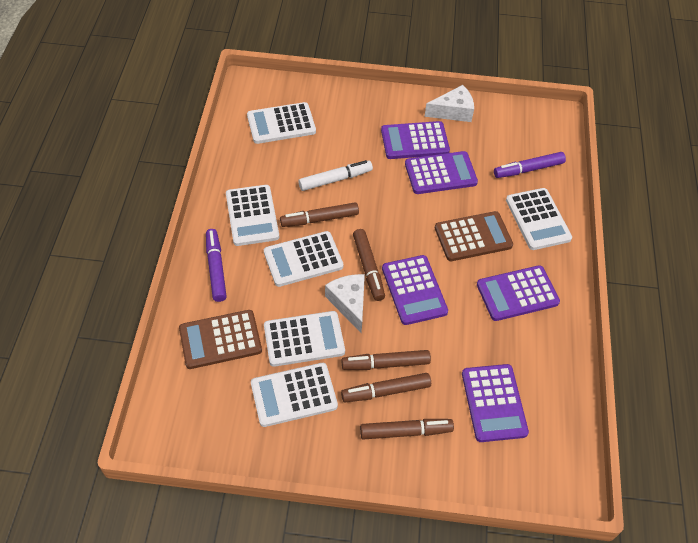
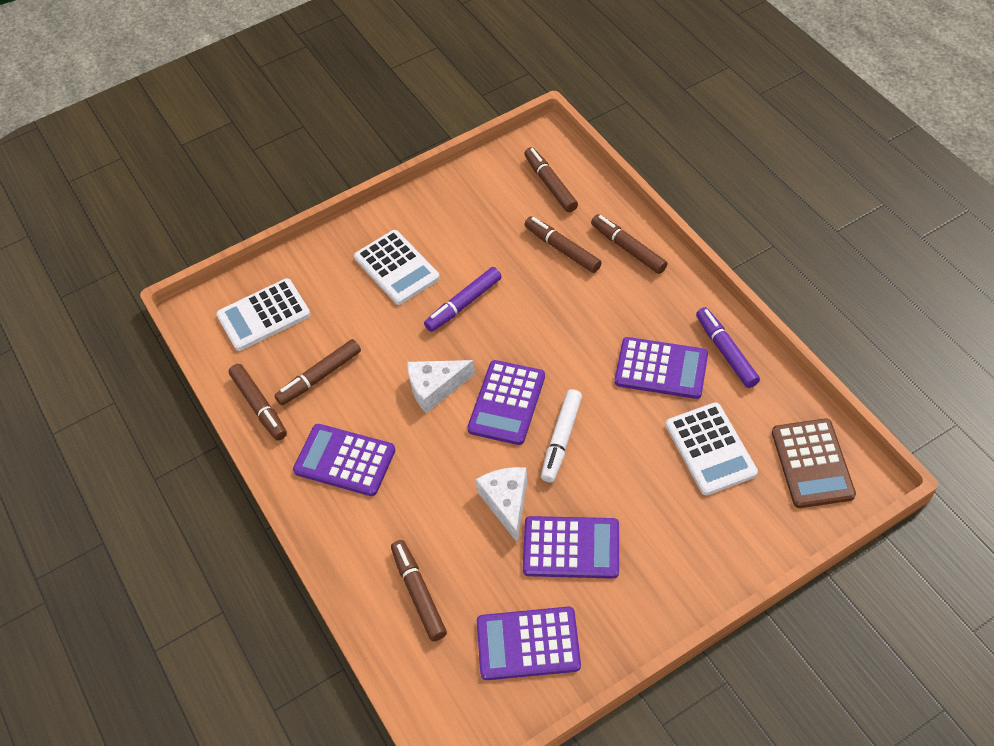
brown calculator: [179,310,262,369] [435,211,513,261] = 2 -> [772,418,856,508] = 1
brown marker: [280,202,359,227] [341,373,431,402] [342,350,431,370] [353,229,385,301] [360,419,454,439] = 5 -> [228,364,287,441] [274,339,361,405] [391,540,447,641] [524,147,578,212] [524,216,602,273] [591,214,668,274] = 6
white calculator: [226,185,279,246] [247,102,316,144] [251,363,338,427] [264,231,344,287] [264,311,345,367] [506,188,572,250] = 6 -> [216,278,311,351] [354,230,440,305] [666,402,758,495] = 3

